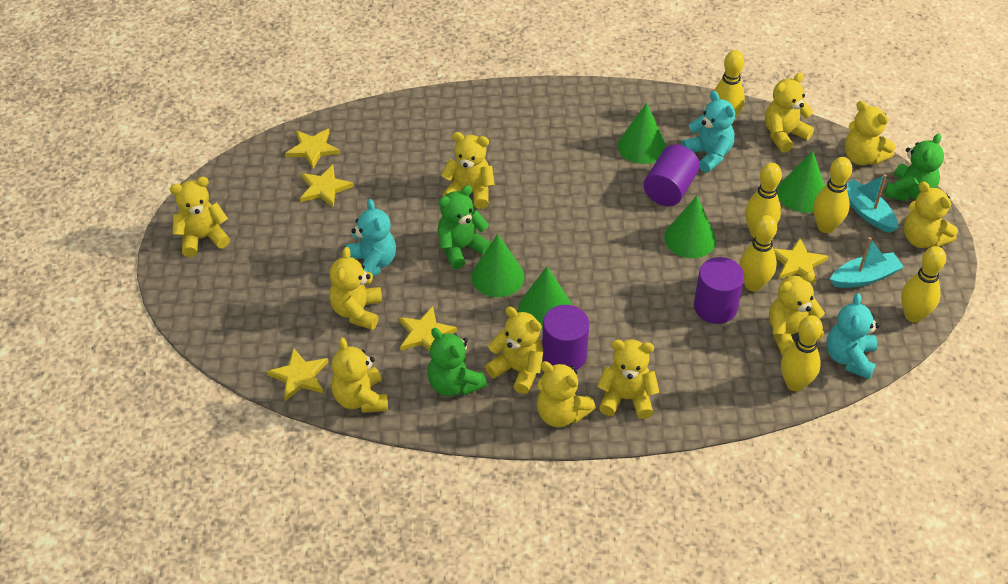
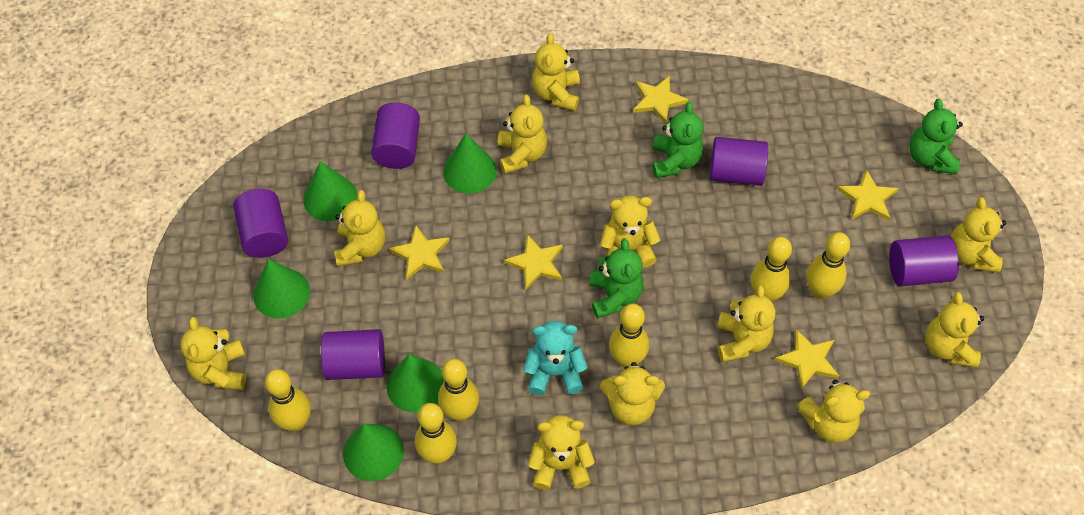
purple cylinder: [542,305,589,370] [644,144,700,206] [694,257,744,324] = 3 -> [233,189,288,258] [321,329,385,380] [371,102,420,169] [710,137,768,186] [889,236,959,286] = 5
turquoise boat: [830,237,904,288] [846,174,898,233] = 2 -> none = 0
turquoise teddy bear: [346,199,396,277] [682,91,735,173] [827,293,880,379] = 3 -> [523,321,588,395] = 1

